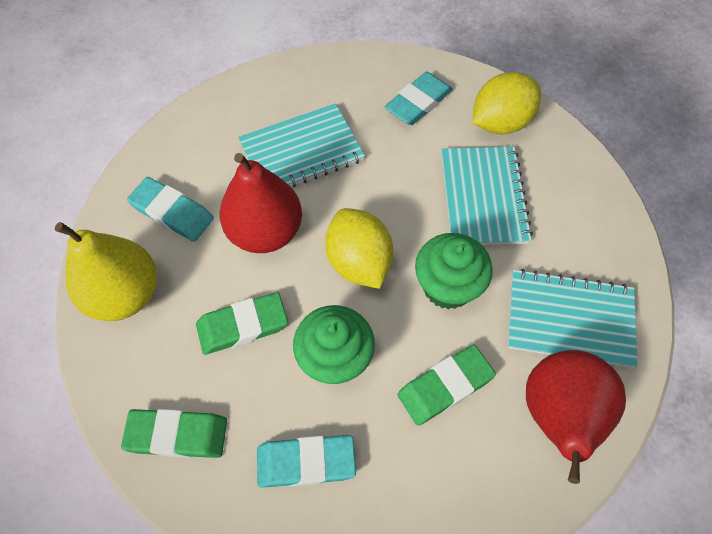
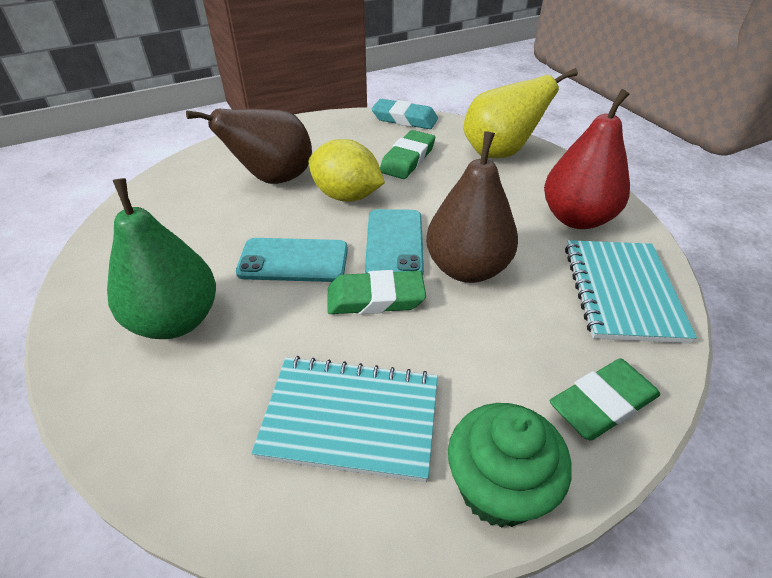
brown pear: none = 0 -> [186,109,312,184] [426,131,518,283] = 2
green cupcake: [293,305,375,384] [415,233,493,309] = 2 -> [448,403,572,528] = 1
green pear: none = 0 -> [107,178,216,339] = 1
red pear: [219,153,302,253] [526,350,626,484] = 2 -> [544,89,630,229] = 1
turquoise eraser: [127,177,214,242] [257,435,356,488] [385,71,453,125] = 3 -> [371,99,438,129] = 1
turquoise notebook: [238,103,365,187] [441,147,533,245] [508,269,637,368] = 3 -> [251,356,438,482] [565,240,697,343] = 2
turquoise phone: none = 0 -> [236,238,348,282] [365,209,424,275] = 2
yellow lemon: [325,208,393,289] [473,72,541,134] = 2 -> [309,139,385,202] = 1

